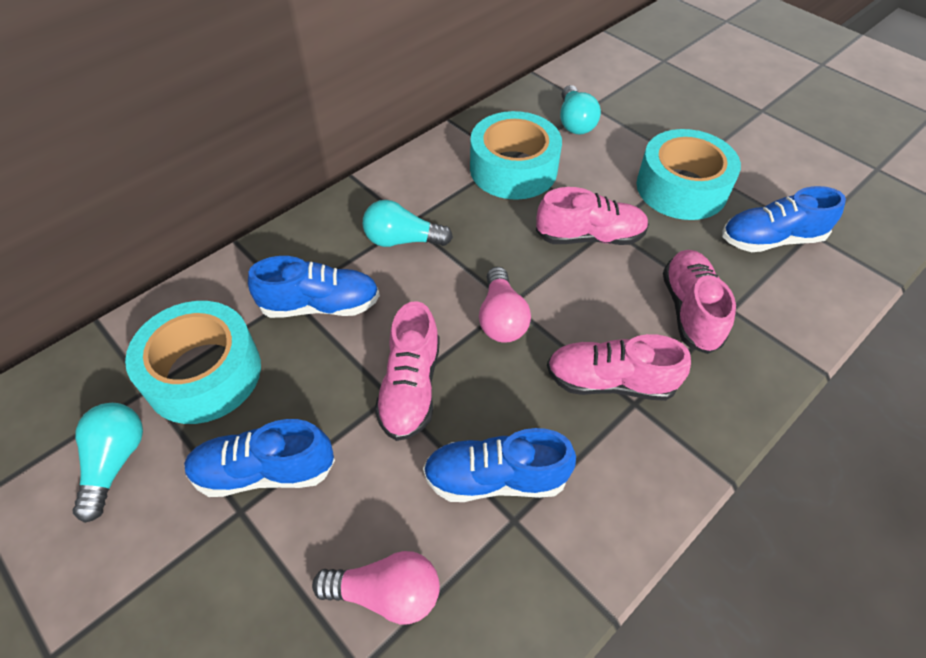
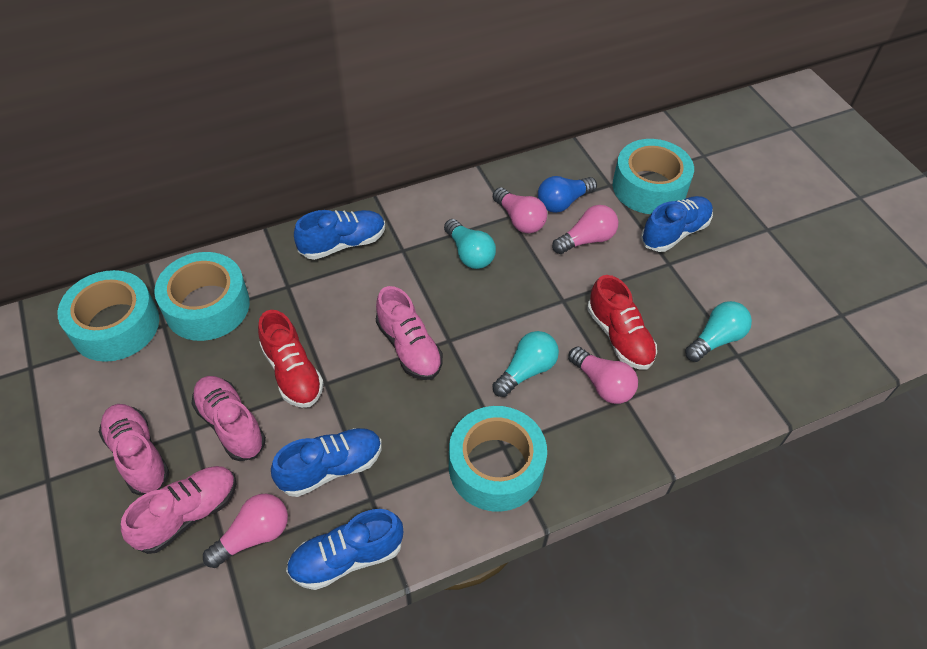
blue light bulb: none = 0 -> [538,176,597,213] = 1
pink light bulb: [312,551,440,624] [479,267,531,343] = 2 -> [203,494,288,568] [493,187,547,233] [552,205,619,254] [568,347,638,404] = 4
red shoe: none = 0 -> [258,310,324,408] [587,275,657,369] = 2
turquoise tape: [125,301,261,424] [470,111,562,200] [636,129,741,220] = 3 -> [58,270,159,362] [154,252,250,341] [449,406,547,512] [613,139,694,214] = 4

